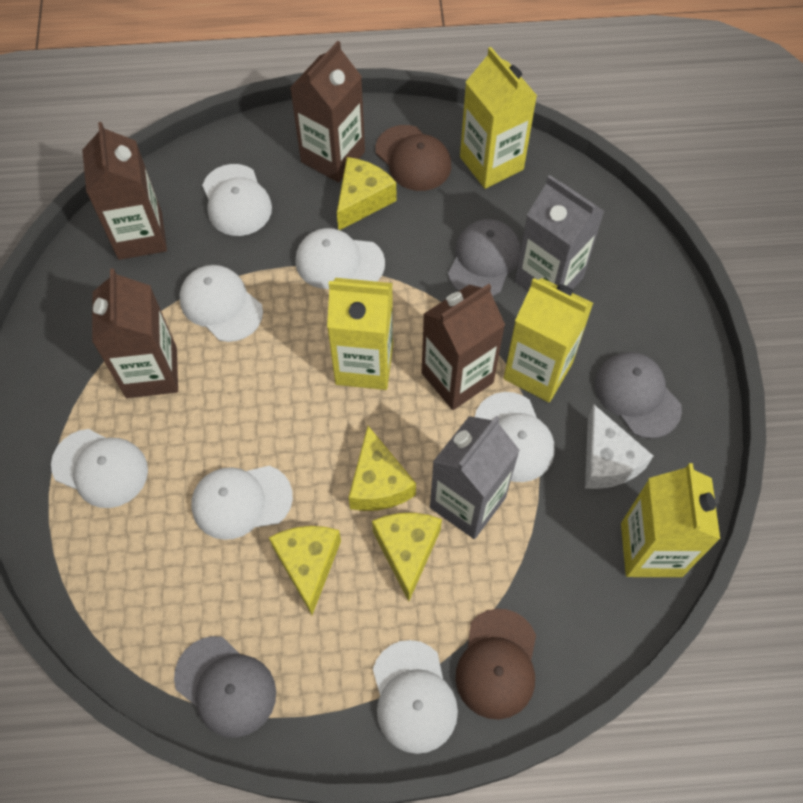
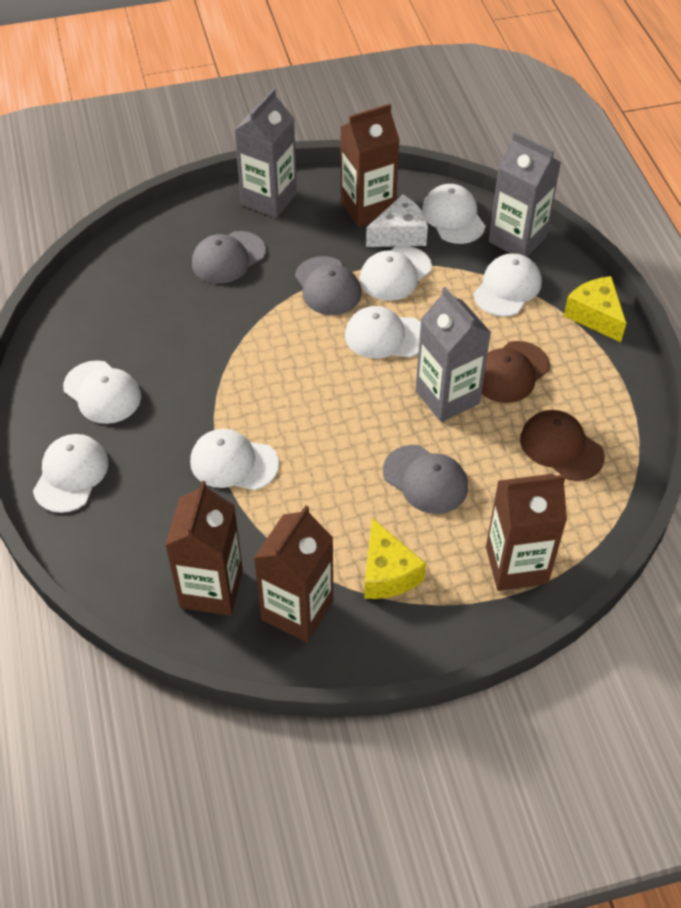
grey carton: [430,416,520,539] [515,175,604,291] = 2 -> [235,88,297,218] [415,287,491,422] [489,132,561,257] = 3
yellow carton: [327,278,393,390] [460,47,537,189] [503,278,593,402] [621,463,720,577] = 4 -> none = 0
yellow cheese: [269,526,341,615] [337,157,396,230] [348,426,416,511] [372,513,442,602] = 4 -> [364,518,426,599] [564,276,626,342] = 2

